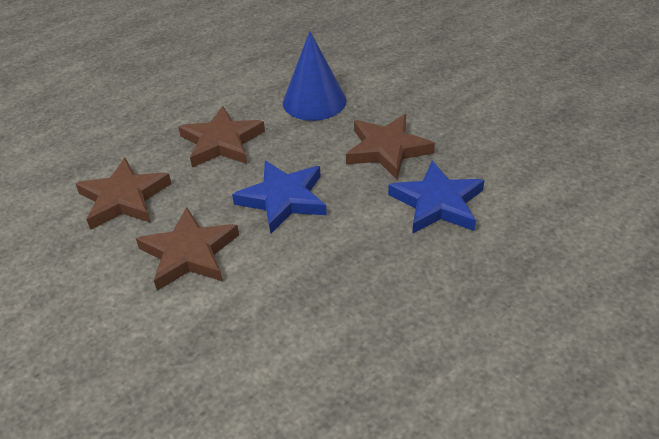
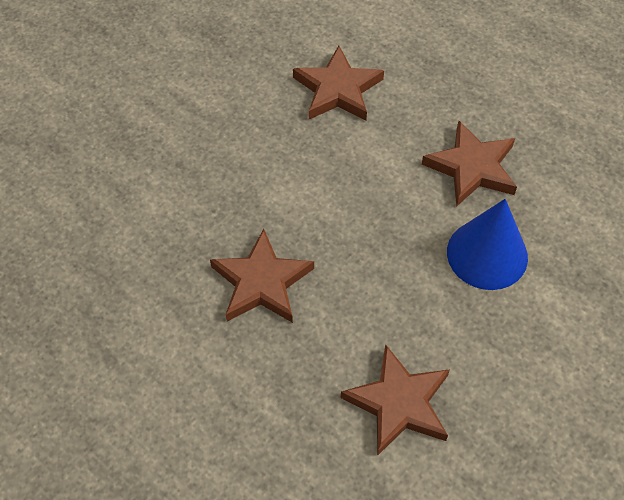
blue star: [232,161,327,234] [388,161,485,234] = 2 -> none = 0

